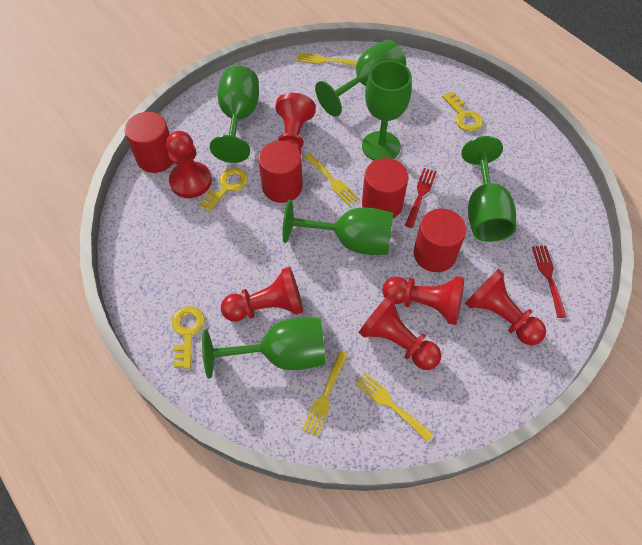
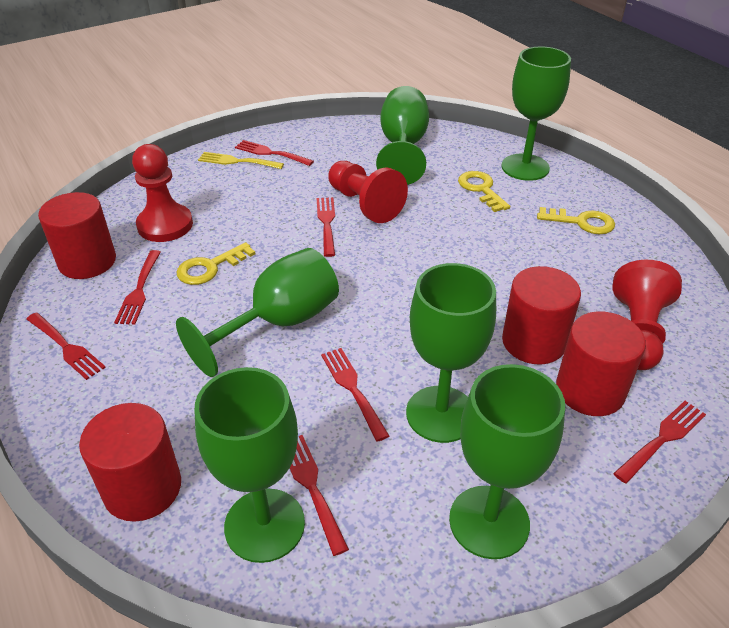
red fork: [405,168,437,228] [532,246,567,318] = 2 -> [26,312,106,380] [114,250,161,325] [235,140,314,166] [290,435,349,556] [317,197,335,257] [321,348,389,442] [613,401,706,484] = 7
red pawn: [166,131,212,198] [221,267,303,322] [275,93,316,154] [359,295,441,370] [382,276,464,325] [465,269,546,345] = 6 -> [132,144,193,242] [328,161,408,223] [613,260,682,370] = 3
yellow fork: [296,52,357,66] [302,351,348,437] [304,153,359,205] [355,372,434,442] = 4 -> [198,152,284,169] = 1

